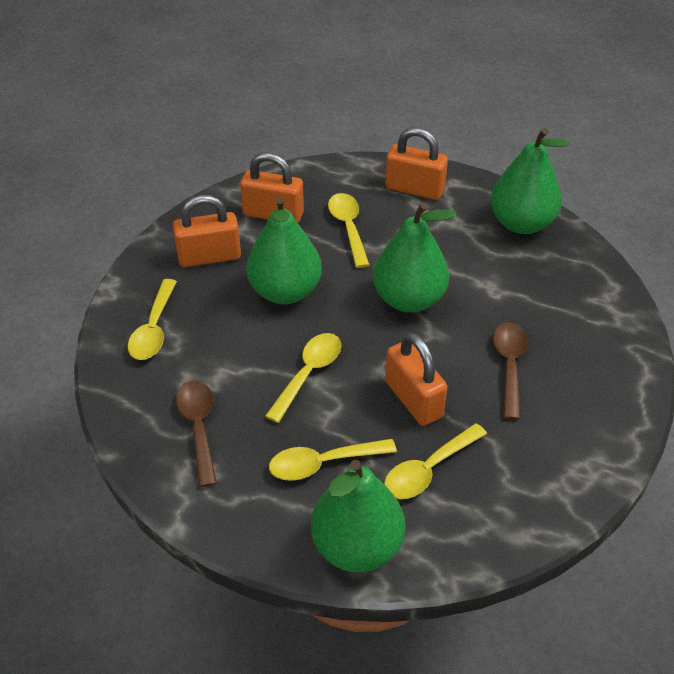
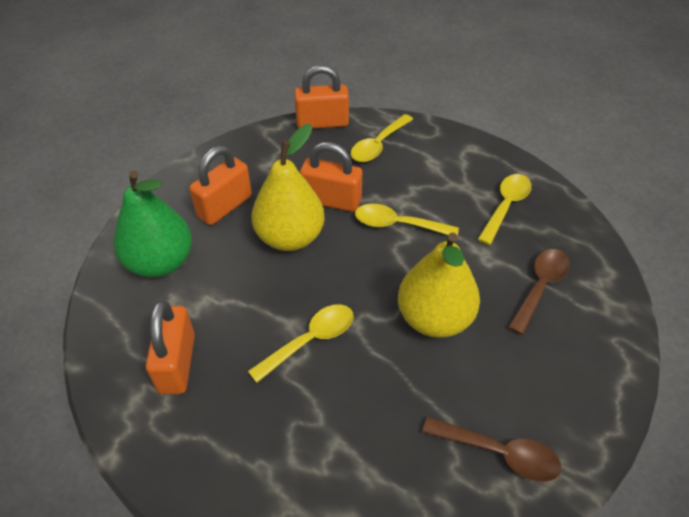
green pear: [247,197,322,304] [311,460,406,572] [373,202,457,313] [490,128,570,234] = 4 -> [114,171,192,278] = 1
yellow pear: none = 0 -> [252,124,325,251] [398,232,480,338] = 2
yellow spoon: [128,279,177,360] [265,333,341,423] [269,439,397,481] [328,193,370,268] [384,423,487,499] = 5 -> [248,304,354,383] [351,114,413,162] [355,204,459,236] [477,174,532,245] = 4

